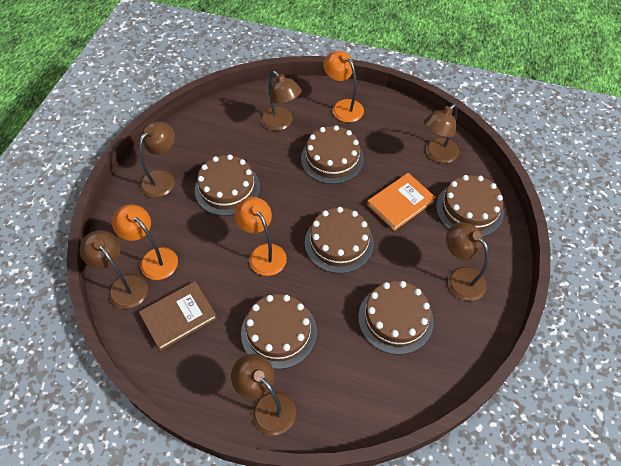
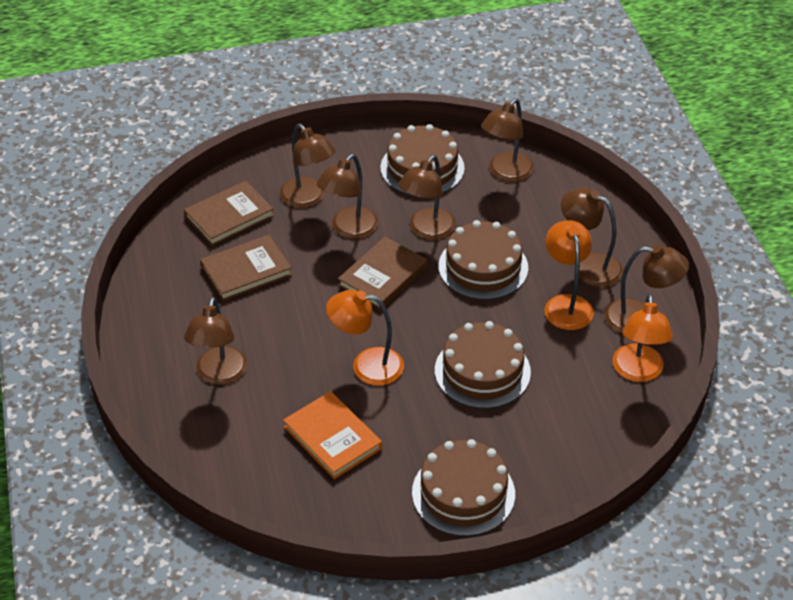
brown book: [139,281,217,351] = 1 -> [184,181,274,246] [200,235,292,301] [338,237,427,310] = 3
brown cake: [195,154,260,216] [241,294,317,369] [301,125,364,184] [305,207,374,273] [358,281,434,355] [436,175,504,237] = 6 -> [380,124,465,196] [412,439,515,536] [435,321,531,409] [438,220,528,300] = 4
brown lamp: [80,230,148,309] [139,122,175,198] [231,354,296,435] [261,71,302,131] [424,104,459,163] [446,222,489,301] = 6 -> [184,297,247,385] [280,124,335,208] [317,154,378,239] [398,155,456,240] [481,98,534,182] [561,188,623,287] [604,245,689,334] = 7

